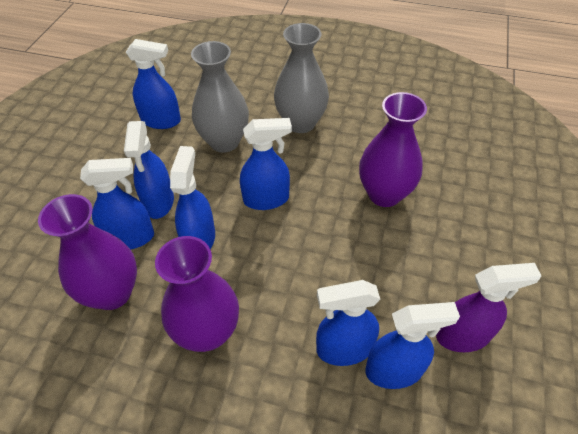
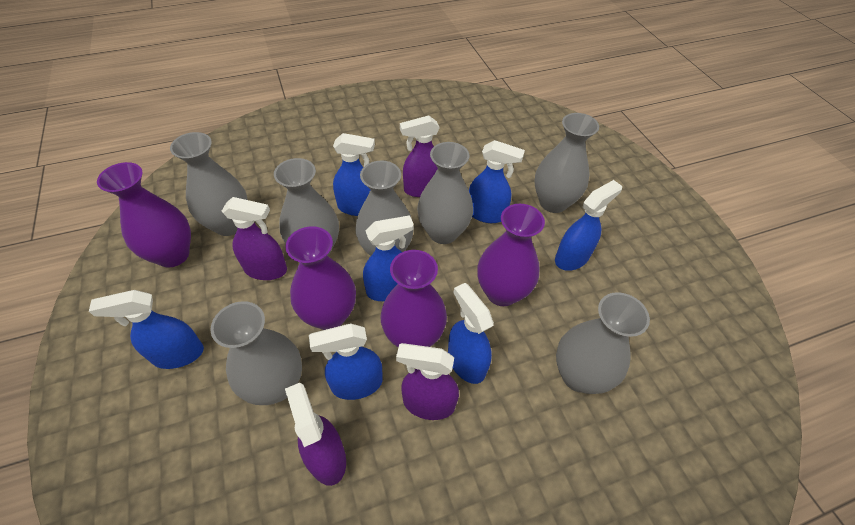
grey vase: [191,41,249,153] [274,23,329,133] = 2 -> [170,132,248,236] [210,301,302,405] [274,158,339,256] [355,161,414,256] [417,142,473,244] [534,113,599,213] [556,292,650,394] = 7
purple spray bottle: [436,263,542,352] = 1 -> [222,197,287,280] [285,383,346,486] [396,343,459,420] [400,115,440,197] = 4
purple vase: [38,194,137,310] [155,236,239,352] [359,92,427,207] = 3 -> [97,162,191,268] [285,226,356,330] [380,250,447,347] [477,204,545,306] = 4

